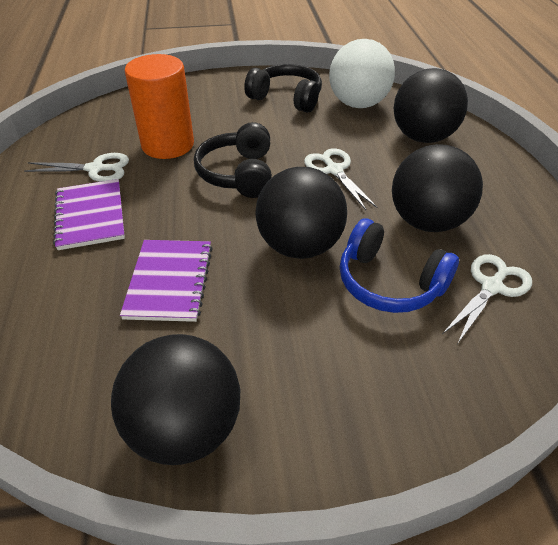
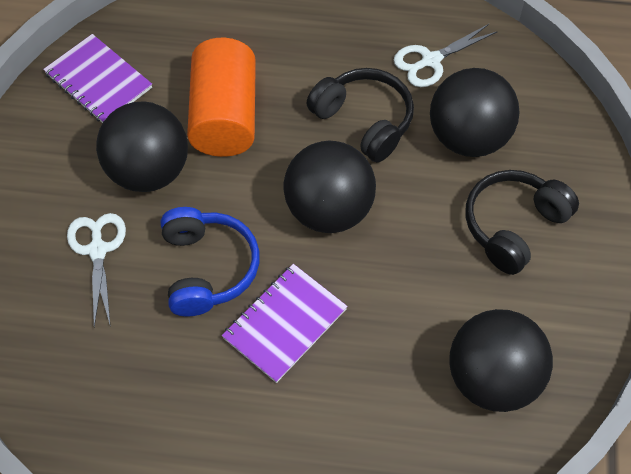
white ball: [329,39,395,108] = 1 -> none = 0
white scissors: [24,153,129,182] [304,148,377,210] [442,254,532,343] = 3 -> [67,213,126,327] [394,24,498,87] = 2

